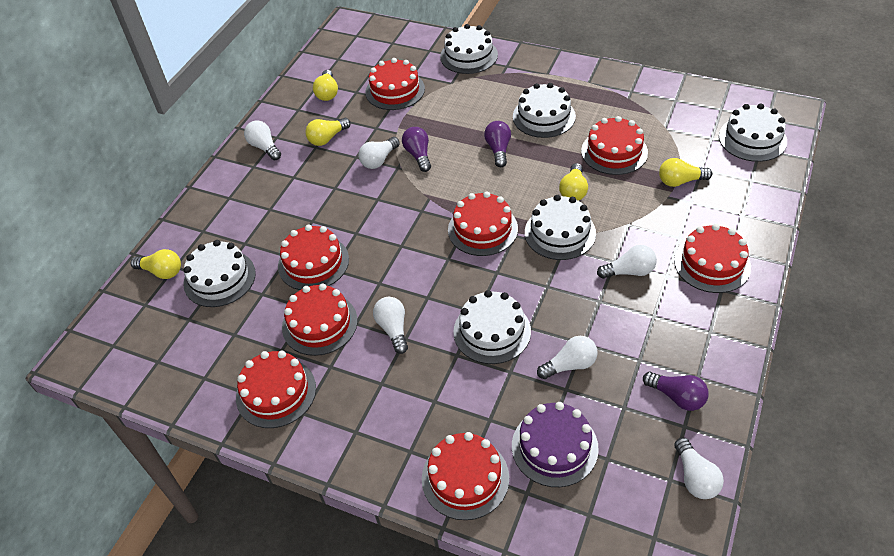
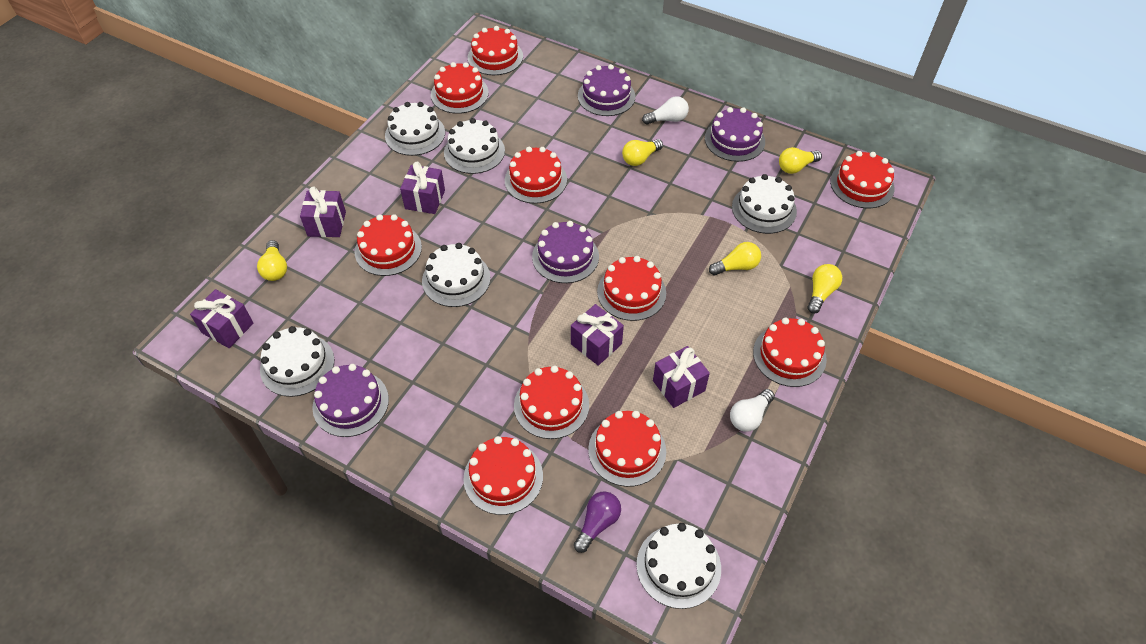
purple cake: [512,402,599,487] = 1 -> [312,364,389,437] [532,221,599,283] [578,64,635,116] [705,107,765,162] = 4
purple gift: none = 0 -> [190,289,253,348] [300,186,346,237] [400,162,445,214] [571,304,624,366] [653,346,710,408] = 5
purple light bulb: [402,127,431,172] [484,121,511,167] [643,372,709,411] = 3 -> [574,491,621,553] = 1
red cake: [236,351,316,428] [278,225,349,290] [282,283,357,356] [365,58,425,110] [422,432,509,520] [448,191,518,256] [581,116,648,175] [674,224,751,293] = 8 -> [355,214,422,276] [431,62,489,114] [463,436,543,515] [468,26,523,75] [505,147,567,204] [514,366,589,439] [588,411,666,487] [597,256,666,321] [753,318,827,387] [830,151,895,208] = 10
white light bulb: [244,120,281,160] [358,137,400,169] [373,297,408,354] [537,336,598,379] [597,245,657,279] [674,438,724,499] = 6 -> [642,96,689,125] [730,389,775,432] = 2

